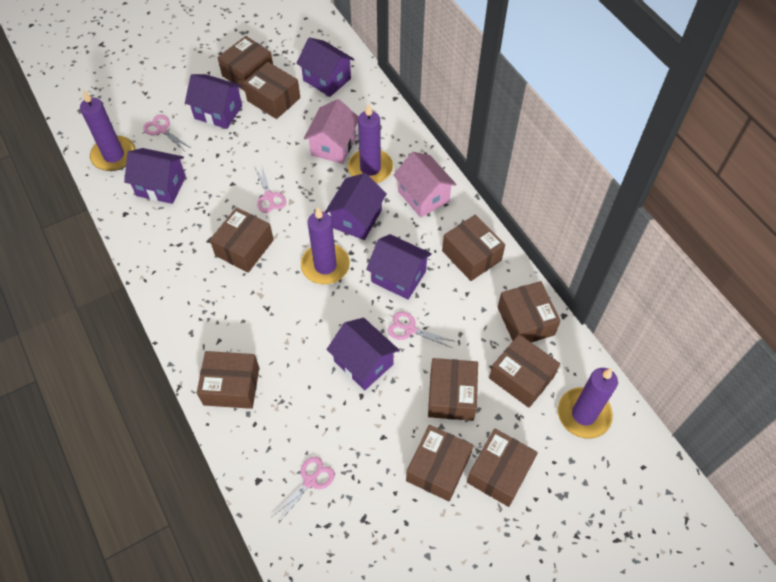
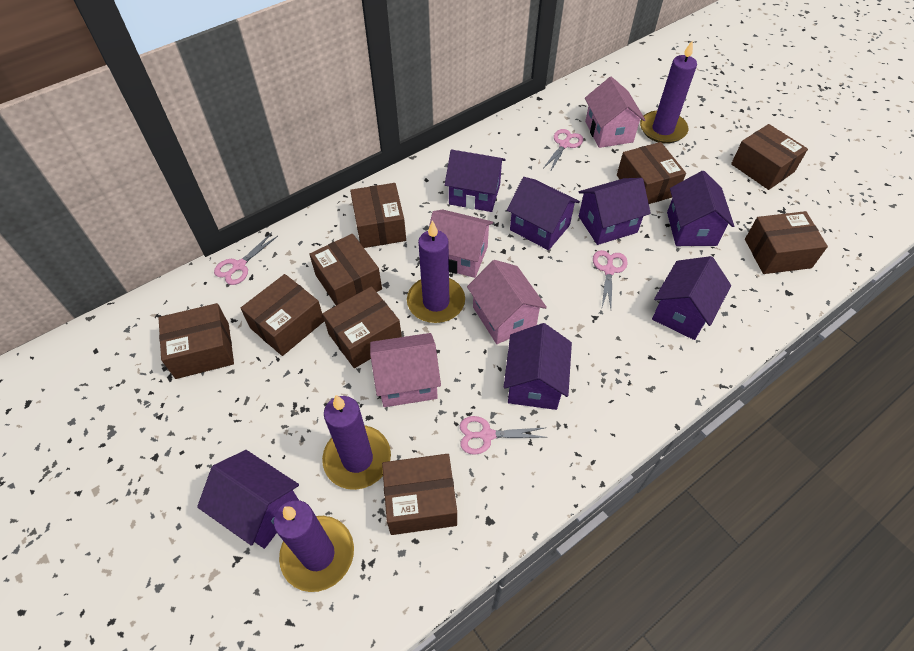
brown box: [197,351,259,409] [210,207,274,273] [217,36,273,91] [243,62,300,119] [406,425,473,502] [428,358,478,421] [442,214,505,281] [467,428,538,507] [489,334,560,408] [498,281,561,342] = 10 -> [159,303,234,379] [241,274,324,356] [309,234,382,305] [322,286,402,368] [350,183,406,248] [382,454,457,535] [617,142,686,204] [731,124,808,190] [745,211,828,274] = 9
pink house: [304,99,358,164] [393,152,456,218] = 2 -> [370,333,441,407] [428,210,493,278] [467,260,547,344] [585,77,646,148] = 4
purple house: [124,148,186,204] [185,74,242,129] [296,37,354,97] [325,173,387,240] [327,318,399,390] [366,234,432,300] = 6 -> [197,450,299,549] [445,150,506,212] [504,323,572,410] [507,177,580,250] [579,178,651,245] [652,256,731,340] [667,171,734,246] = 7

